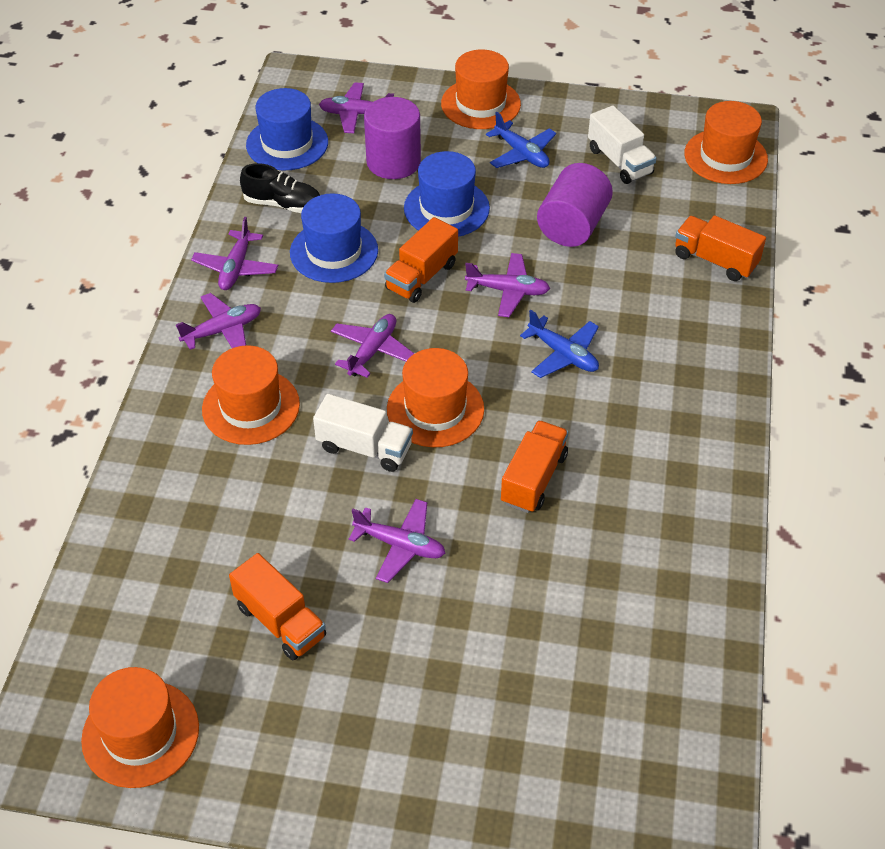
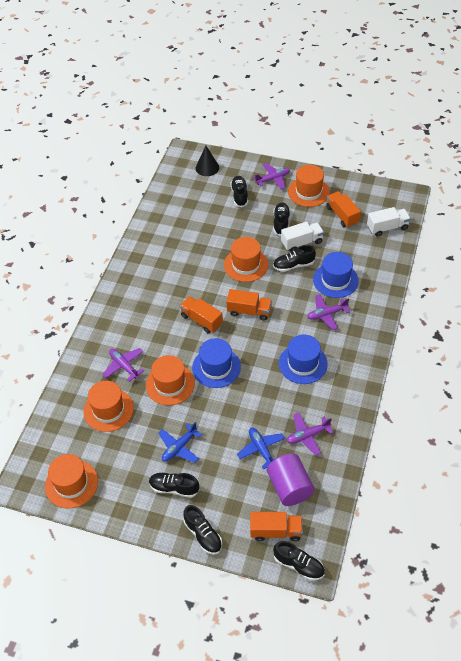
black cone: none = 0 -> [196,146,219,176] = 1
black shoe: [240,163,320,213] = 1 -> [149,473,200,498] [183,505,222,555] [231,176,248,207] [273,202,290,236] [273,245,316,272] [273,541,325,581] = 6
purple cylinder: [364,97,421,179] [537,163,613,247] = 2 -> [267,453,315,506] = 1
purple plane: [176,293,261,350] [191,217,279,290] [319,83,394,133] [331,314,414,378] [349,499,445,583] [465,253,550,317] = 6 -> [102,348,144,382] [253,163,290,190] [287,413,333,456] [307,294,350,330] = 4

